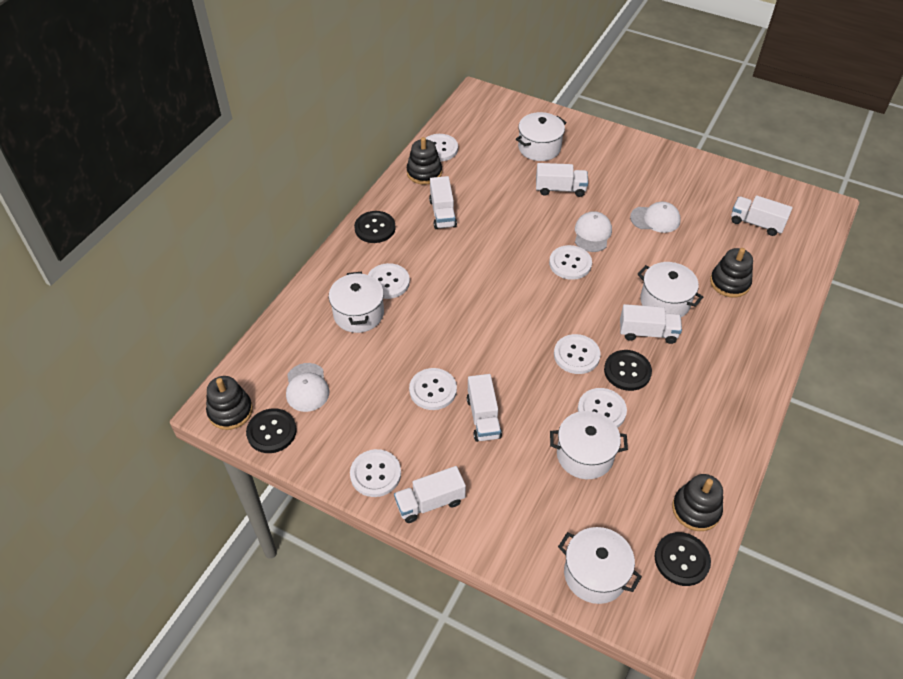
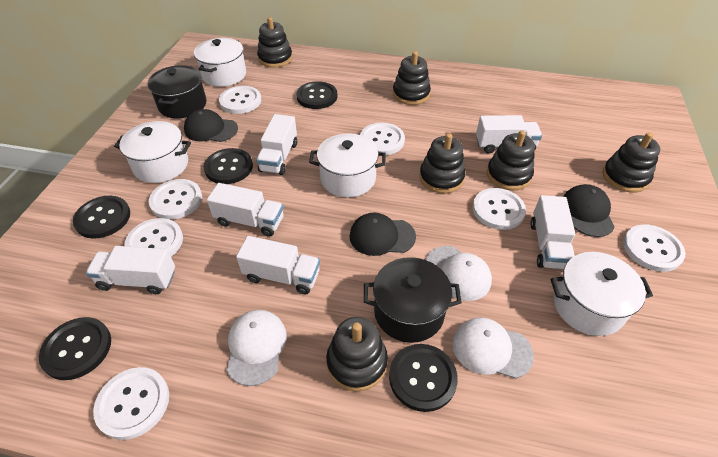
black button: [246,408,297,453] [354,211,396,243] [604,350,652,391] [654,532,711,586] = 4 -> [39,317,111,380] [73,196,130,239] [204,148,253,184] [296,81,337,109] [389,344,458,412] = 5
black cap: none = 0 -> [184,109,238,142] [350,213,416,256] [563,184,615,237] = 3
black pot: none = 0 -> [147,65,206,119] [364,257,462,343] = 2
black stacking toy: [206,376,253,430] [407,137,442,185] [672,474,723,531] [710,248,753,298] = 4 -> [257,17,293,68] [326,317,388,392] [393,51,431,105] [419,133,465,193] [487,131,535,191] [602,132,660,193] = 6
white pot: [329,272,384,333] [516,112,567,161] [550,411,628,479] [558,527,642,604] [637,262,703,317] = 5 -> [114,121,191,183] [194,38,246,87] [309,133,386,198] [551,252,653,336] = 4

